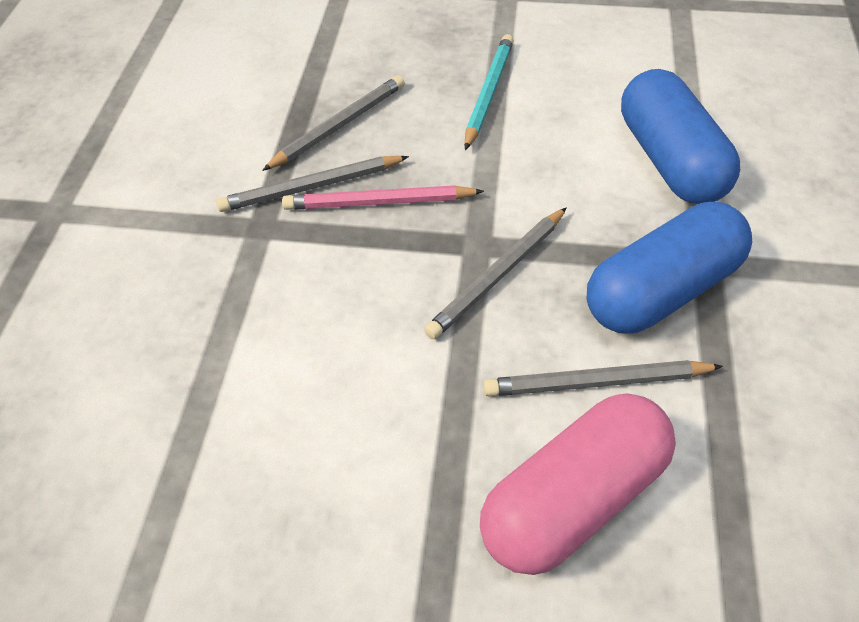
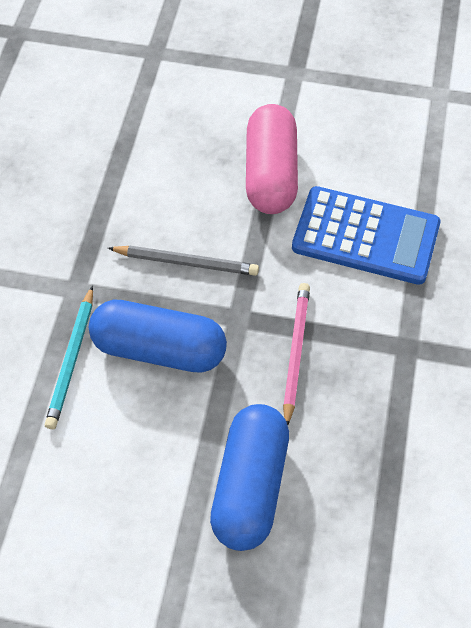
blue calculator: none = 0 -> [292,186,441,285] = 1
grey pencil: [216,156,409,212] [262,75,405,171] [424,207,567,339] [483,360,723,396] = 4 -> [108,245,259,276] = 1

